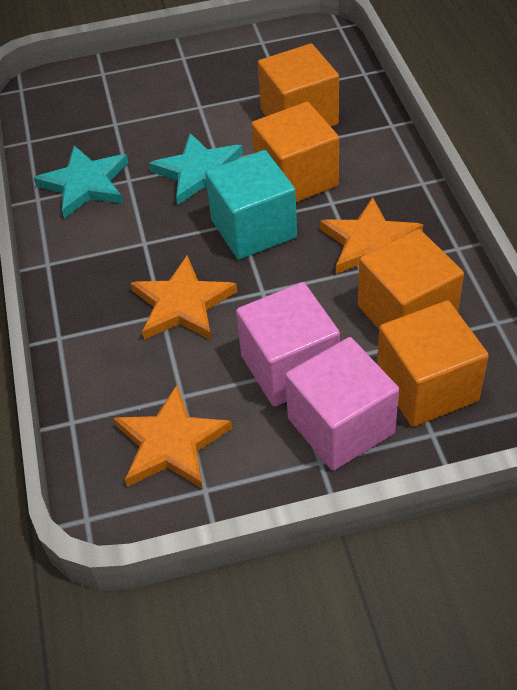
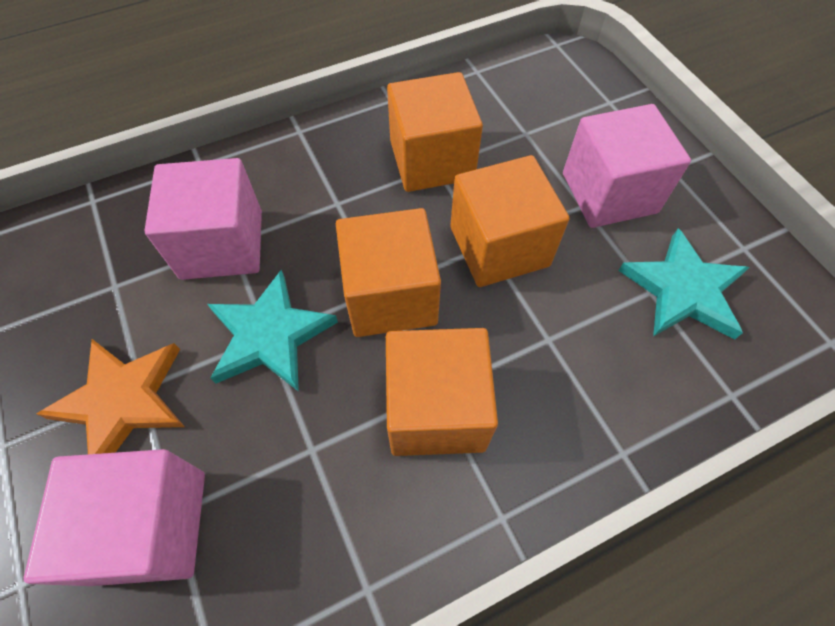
orange star: [113,385,232,489] [131,255,237,340] [320,197,423,274] = 3 -> [37,339,185,454] = 1
pink cube: [236,282,340,407] [285,337,399,471] = 2 -> [24,449,205,586] [144,158,262,280] [563,104,691,228] = 3
turquoise cube: [205,150,297,260] = 1 -> none = 0

